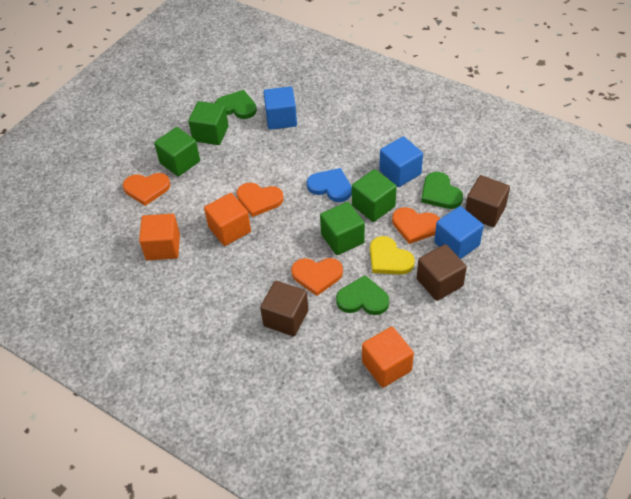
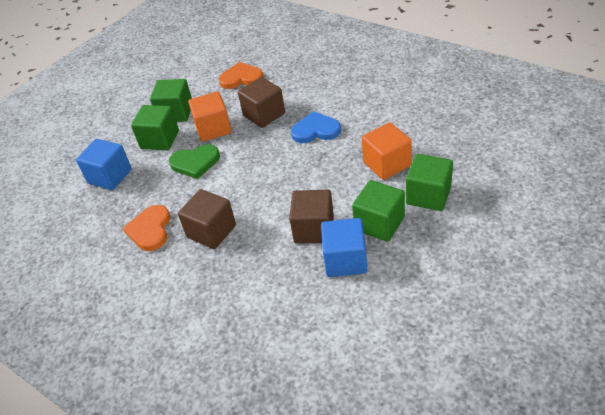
blue cube: [263,86,297,130] [379,136,423,187] [434,206,484,259] = 3 -> [76,139,132,190] [321,218,367,277] = 2
green heart: [215,90,257,119] [336,275,389,315] [421,172,463,209] = 3 -> [169,144,220,179] = 1
orange cube: [139,214,180,260] [204,193,251,246] [362,327,414,388] = 3 -> [188,91,232,142] [362,122,412,180] = 2
orange heart: [123,173,170,206] [237,183,284,217] [291,258,343,296] [392,207,440,244] = 4 -> [122,205,170,251] [218,62,263,89] = 2
yellow heart: [370,236,415,275] = 1 -> none = 0

